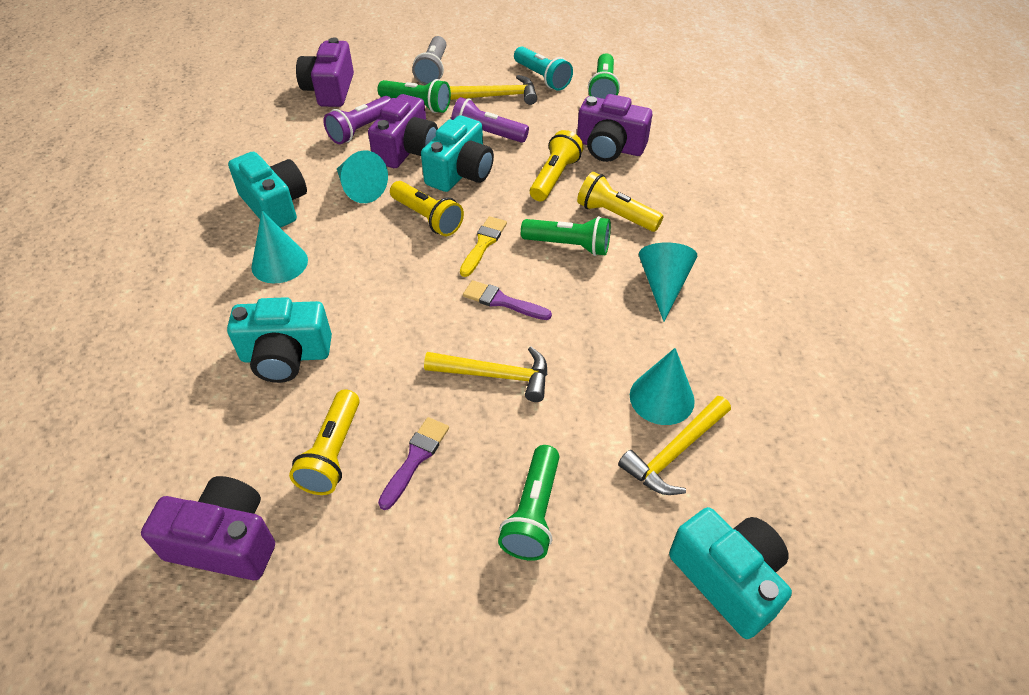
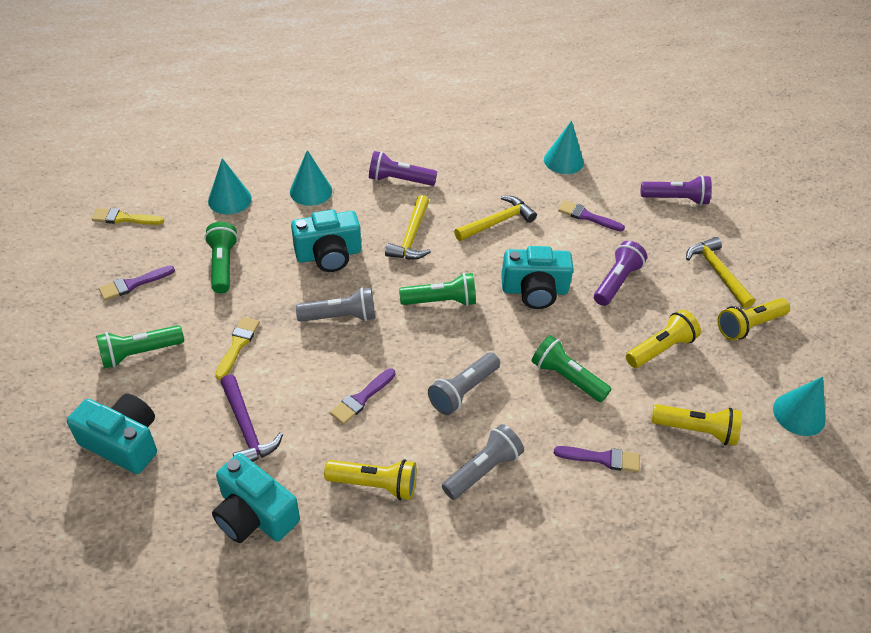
grey flashlight: [412,36,446,85] = 1 -> [296,287,375,322] [428,353,500,415] [442,424,524,500] = 3
purple brush: [378,417,449,510] [463,280,552,320] = 2 -> [99,266,175,301] [330,368,395,425] [554,446,640,472] [558,200,625,231] = 4
purple camera: [141,476,275,580] [296,37,354,107] [368,94,438,168] [577,94,652,162] = 4 -> none = 0
purple flashlight: [323,96,391,144] [451,97,529,143] = 2 -> [369,151,437,186] [594,241,647,306] [641,175,712,205] = 3
purple hammer: none = 0 -> [220,374,283,462] = 1
turquoise flashlight: [514,46,573,91] = 1 -> none = 0
yellow brush: [460,216,507,277] = 1 -> [92,208,164,225] [215,317,260,380] = 2

